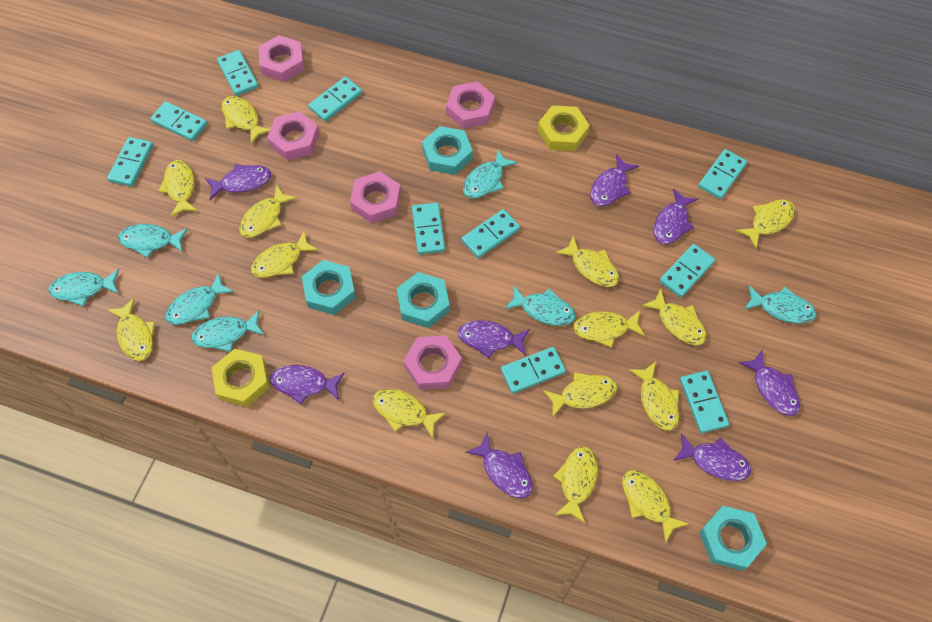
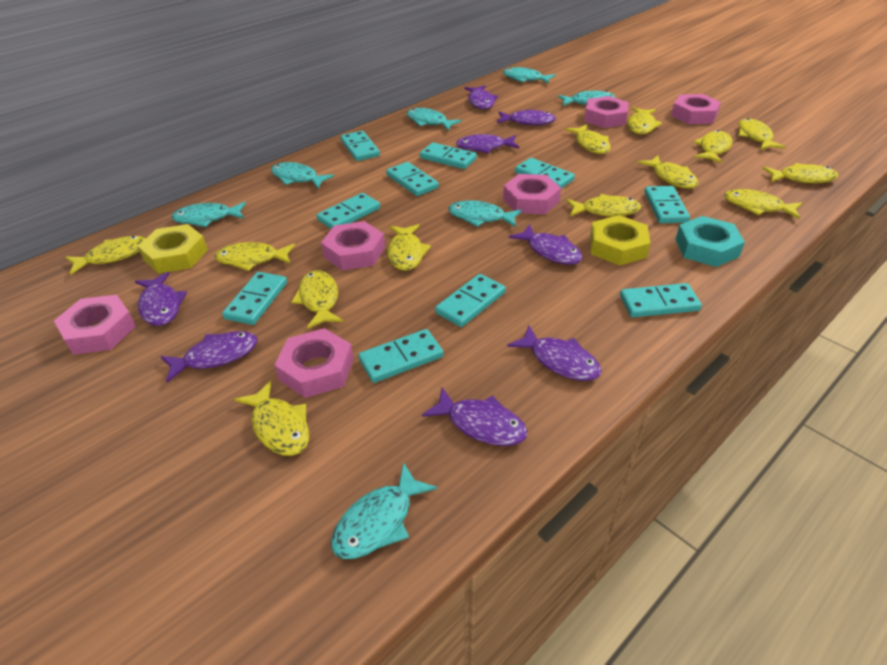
pink nut: [258,35,304,82] [267,111,319,160] [350,171,401,223] [404,336,462,390] [446,81,495,129] = 5 -> [54,295,136,355] [275,328,354,398] [321,221,385,271] [503,174,561,214] [584,96,629,128] [671,94,721,124] = 6
turquoise nut: [302,260,356,315] [397,272,450,328] [422,126,473,175] [699,506,767,571] = 4 -> [675,216,745,267] = 1
yellow fish: [107,298,155,361] [158,160,198,217] [222,96,270,144] [239,184,297,238] [251,231,318,278] [372,389,446,439] [543,372,617,418] [553,447,598,523] [555,236,619,287] [573,311,645,348] [622,470,689,543] [629,362,679,431] [642,289,707,345] [736,199,795,248] = 14 -> [66,236,146,275] [214,242,295,271] [234,381,309,456] [291,270,343,329] [387,224,431,271] [565,125,611,154] [566,194,641,217] [628,107,662,134] [637,155,698,189] [694,130,732,163] [724,189,802,219] [738,118,785,150] [762,163,839,183] = 13

